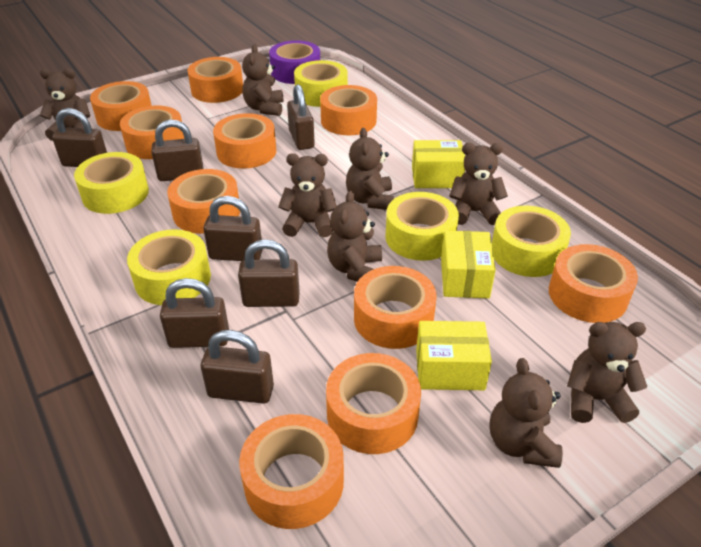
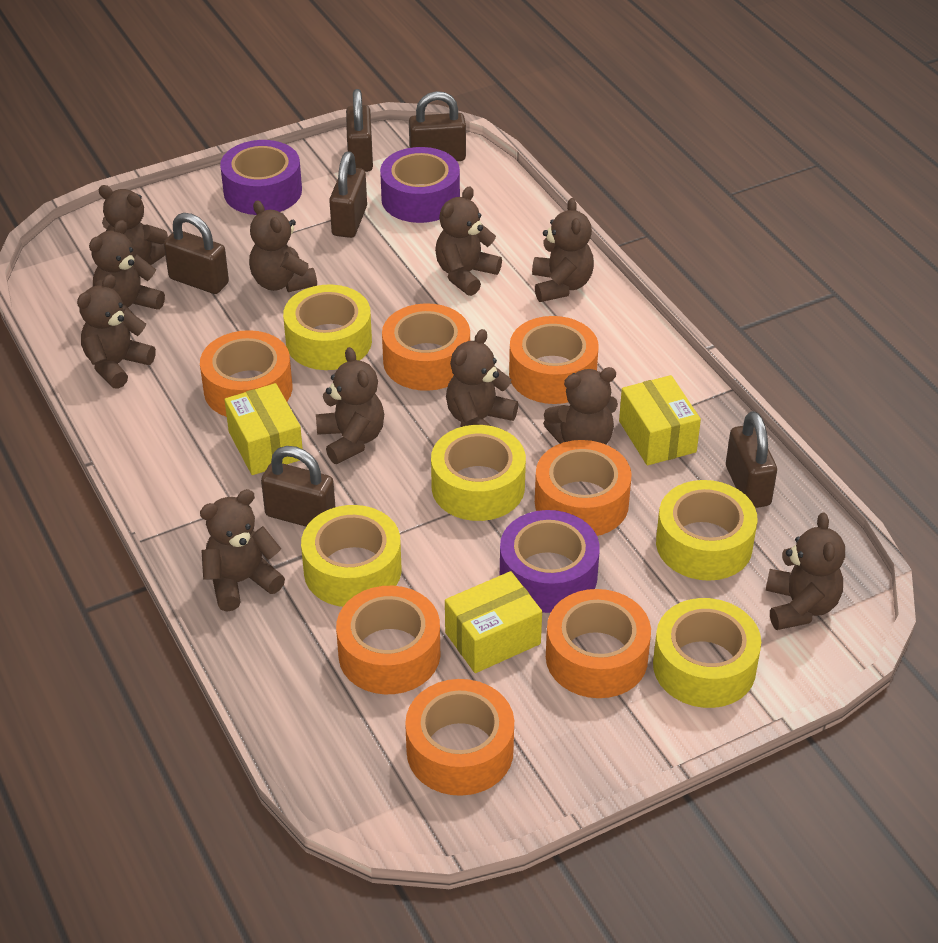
brown padlock: [52,108,107,167] [151,119,204,181] [160,278,229,348] [201,330,274,404] [203,196,263,261] [238,239,300,307] [287,84,315,150] = 7 -> [164,213,229,294] [261,446,335,527] [329,152,367,238] [346,89,373,172] [409,91,466,161] [726,411,777,508] = 6
brown teddy bear: [40,68,90,141] [242,45,284,116] [278,153,337,237] [327,191,382,282] [346,128,394,210] [449,143,508,225] [490,358,563,468] [567,322,647,423] = 8 -> [77,274,156,389] [89,220,165,313] [99,185,168,265] [200,489,285,611] [249,201,317,292] [316,347,384,464] [435,187,502,296] [446,329,518,427] [532,198,594,302] [543,367,618,445] [766,513,845,630] = 11
orange tape: [90,81,152,131] [120,106,184,159] [167,169,240,234] [187,57,243,103] [213,113,276,169] [239,414,344,529] [320,85,377,135] [326,353,421,454] [354,266,437,349] [549,244,638,323] = 10 -> [200,330,292,417] [336,586,440,694] [382,303,470,391] [405,679,514,796] [509,316,599,404] [535,440,632,536] [546,589,651,698] = 7
purple tape: [269,40,320,84] = 1 -> [220,140,302,215] [380,147,460,223] [500,510,600,613] = 3

